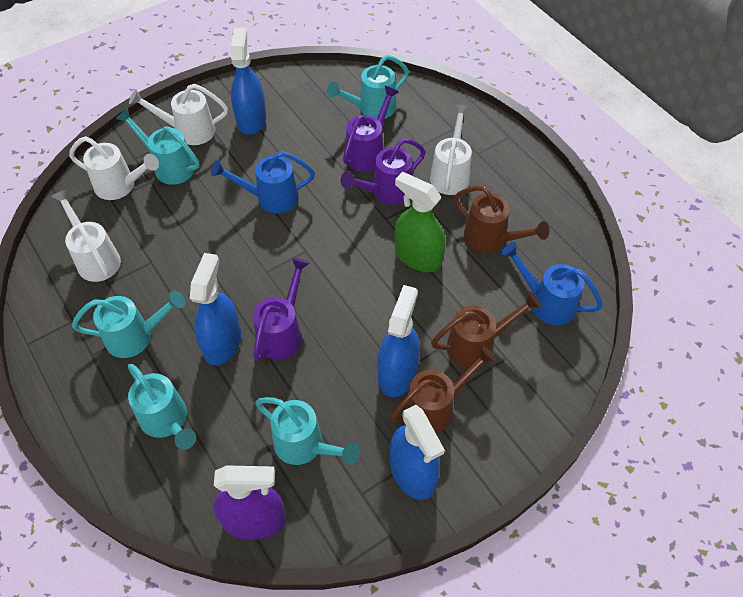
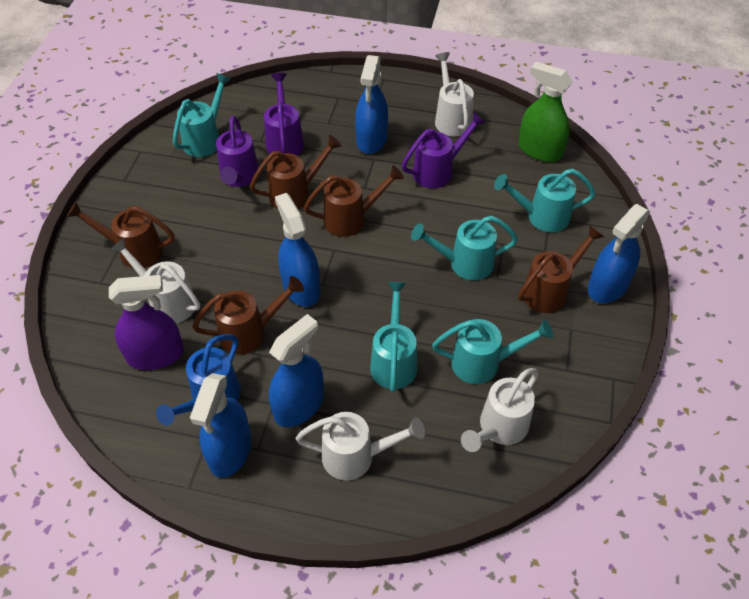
blue spray bottle: [190,253,241,366] [231,28,266,135] [377,285,420,397] [390,405,445,500] = 4 -> [190,373,251,478] [269,314,324,427] [275,193,320,307] [355,55,388,154] [588,204,651,303] = 5
blue watering can: [211,151,315,213] [501,242,603,325] = 2 -> [156,334,241,426] = 1
brown watering can: [390,345,496,433] [431,291,541,368] [454,186,549,252] = 3 -> [67,202,175,268] [192,276,304,354] [250,135,342,209] [304,165,404,237] [518,226,604,313] = 5

